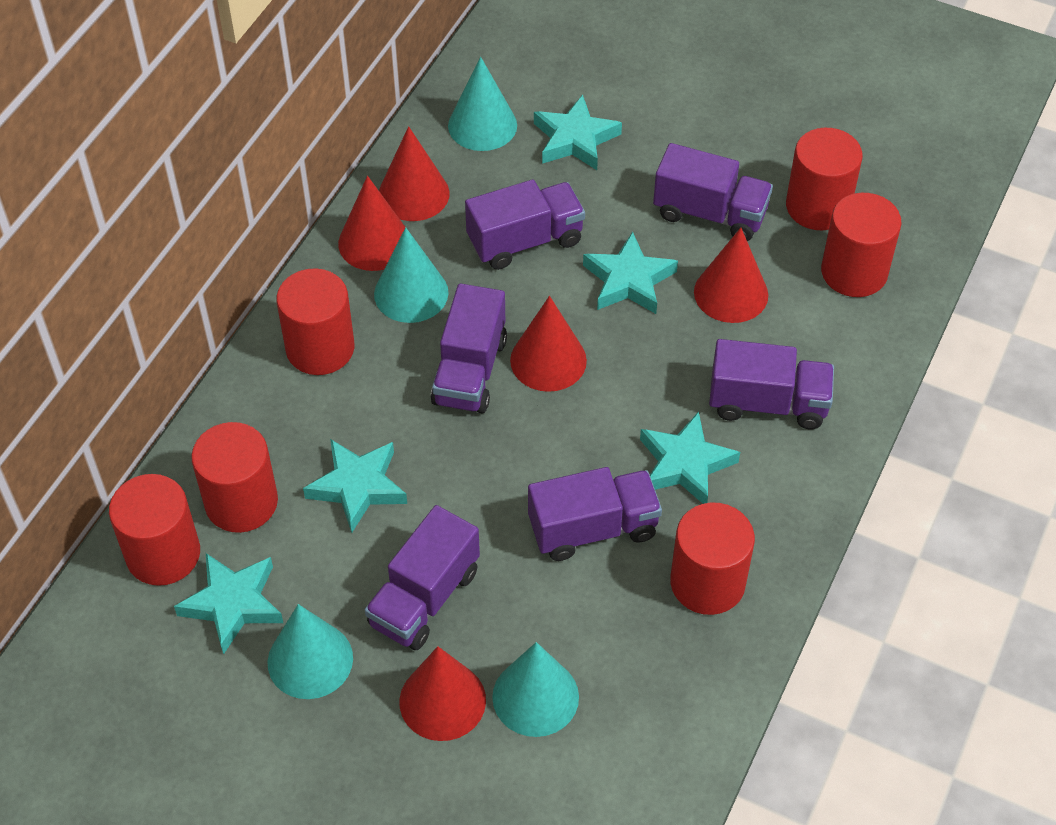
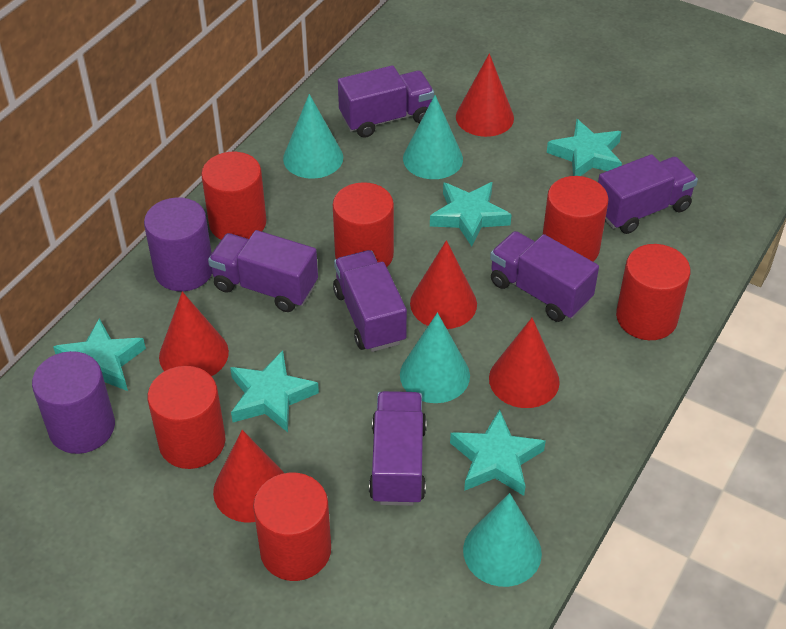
purple cylinder: none = 0 -> [32,351,115,454] [144,197,212,291] = 2

